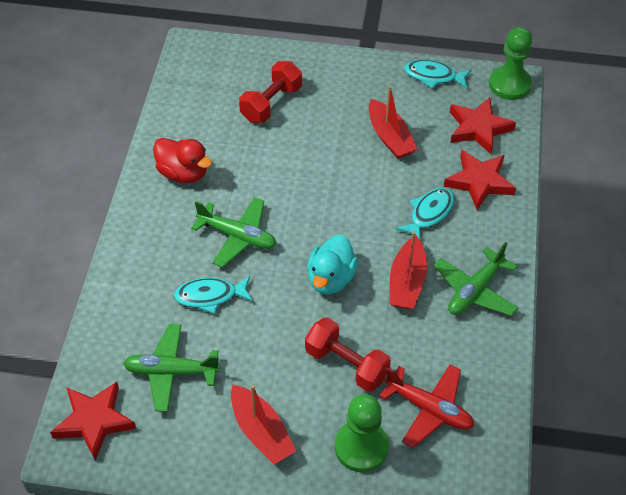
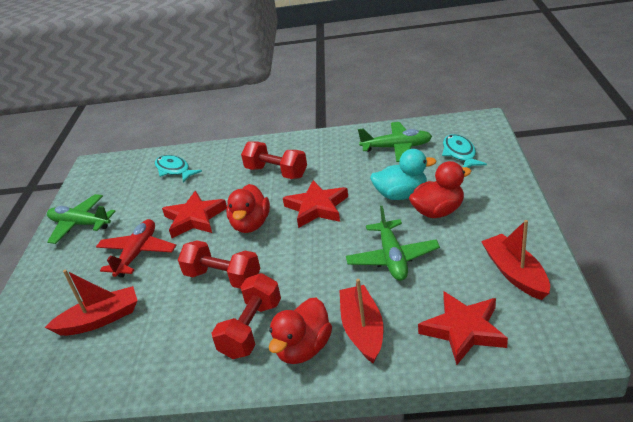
green pawn: [335,394,389,472] [489,27,533,100] = 2 -> none = 0
red duck: [153,138,212,183] = 1 -> [226,184,270,233] [269,297,332,364] [409,161,471,218] = 3
red dumbbell: [239,61,302,123] [305,317,391,392] = 2 -> [178,240,260,289] [212,273,281,359] [241,141,307,179] = 3
turquoise fish: [174,276,253,314] [396,188,454,240] [404,60,471,89] = 3 -> [155,155,202,183] [442,134,487,168] = 2

